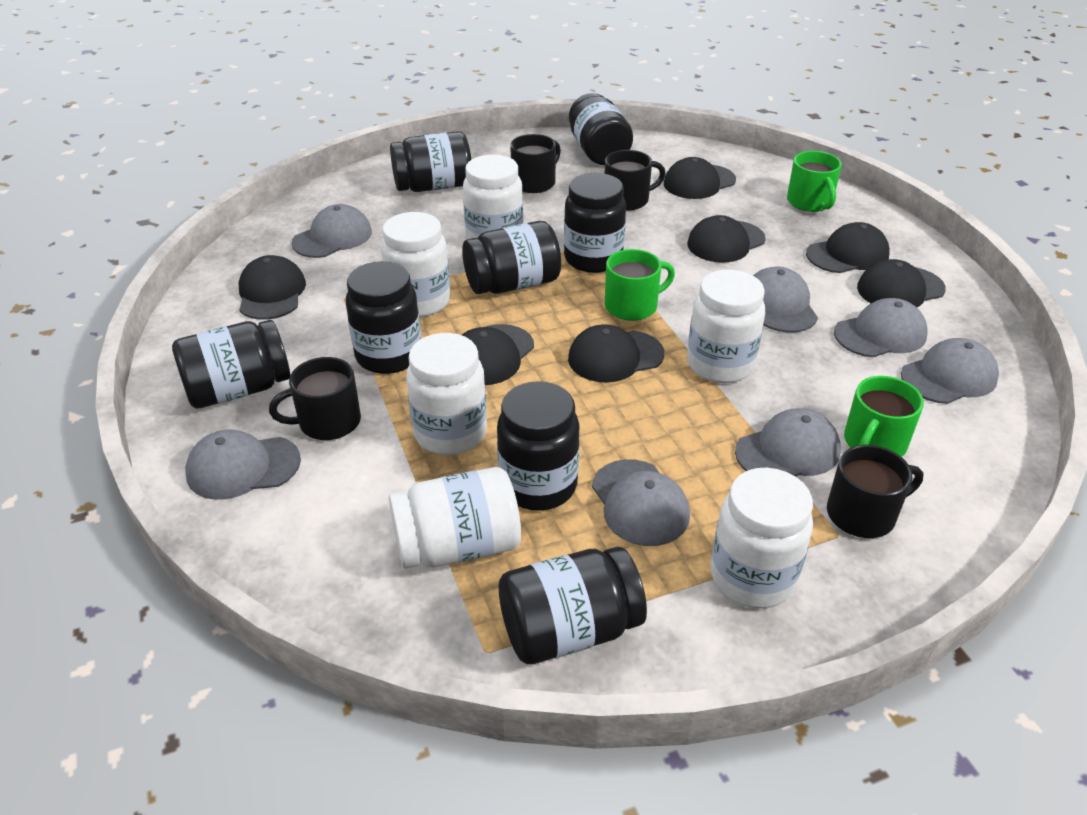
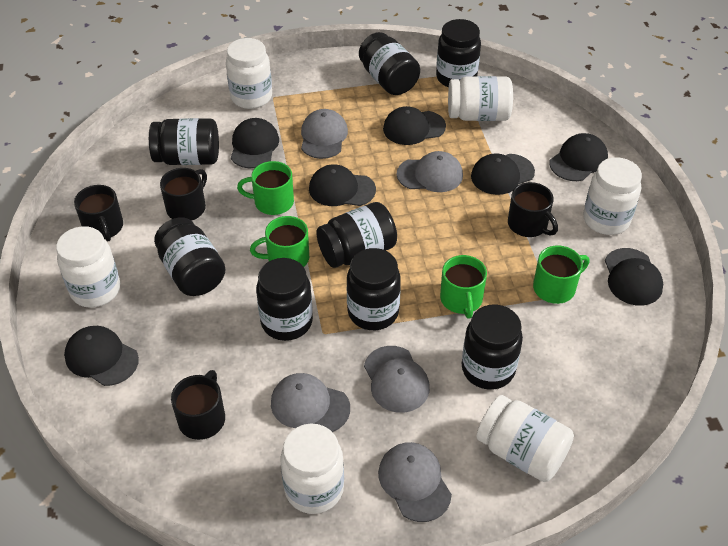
green mug: [605,249,675,321] [787,151,842,212] [844,376,924,457] = 3 -> [237,161,294,215] [250,216,309,267] [440,255,487,319] [533,245,590,304] = 4
grey cap: [185,429,301,500] [291,204,372,258] [592,459,690,546] [735,408,841,477] [753,267,818,333] [834,298,928,357] [901,338,999,404] = 7 -> [271,373,350,432] [301,109,348,159] [364,346,430,413] [378,442,452,522] [397,151,463,192] = 5

